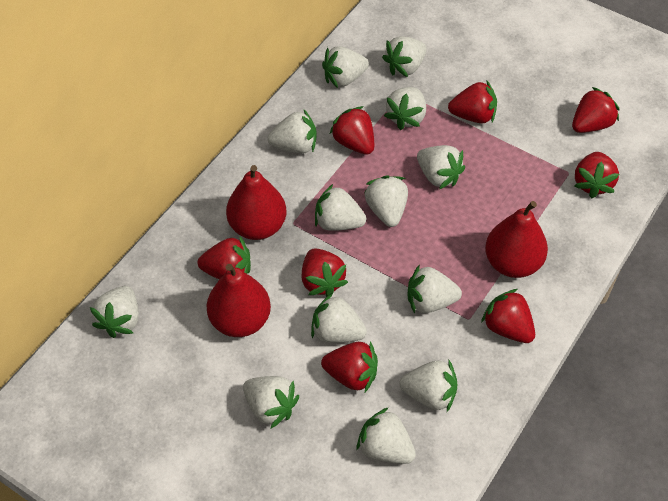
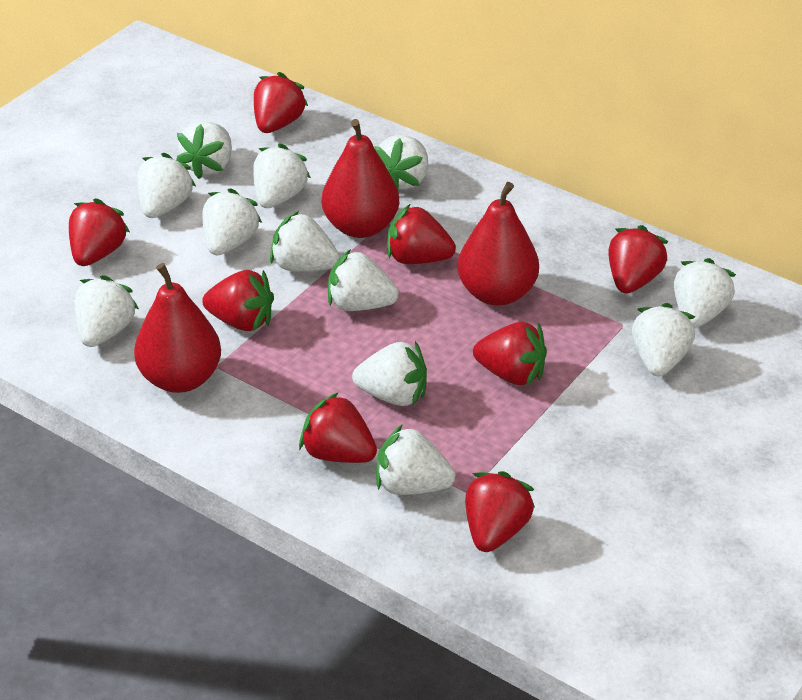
white strawberry: [90,286,139,338] [243,376,299,428] [267,110,317,154] [311,293,367,343] [315,184,366,231] [322,46,369,88] [357,407,416,464] [364,176,408,227] [382,36,427,77] [384,87,426,130] [400,360,457,412] [407,264,462,313] [417,145,465,189] = 13 -> [74,275,139,347] [137,153,196,218] [176,121,232,179] [203,188,262,255] [253,144,311,208] [270,211,340,272] [328,249,399,311] [352,341,427,406] [374,135,428,190] [376,424,456,495] [632,303,695,376] [674,258,736,328] = 12

